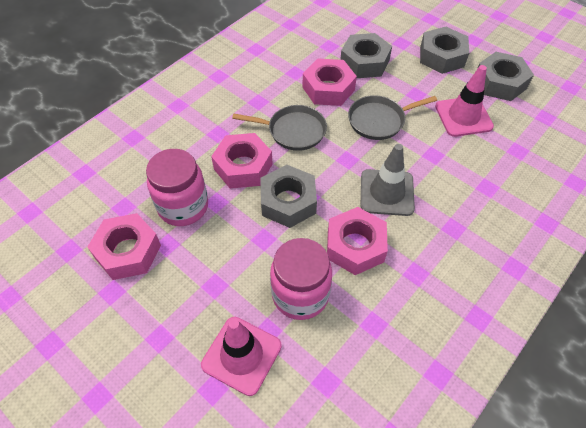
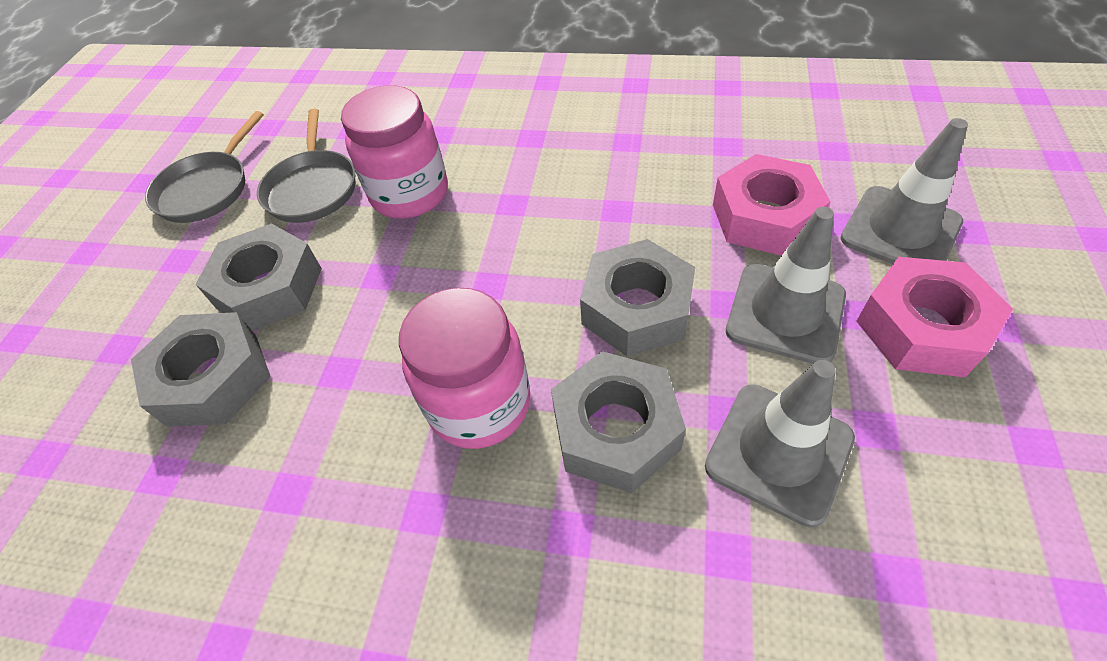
grey traffic cone: [361,144,415,216] = 1 -> [705,360,855,527] [726,207,846,364] [840,118,968,264] = 3
pink nut: [87,213,161,280] [211,133,273,189] [303,58,357,106] [327,207,388,275] = 4 -> [713,154,830,256] [856,257,1013,377] = 2
pink traffic cone: [201,317,282,396] [435,65,494,137] = 2 -> none = 0

